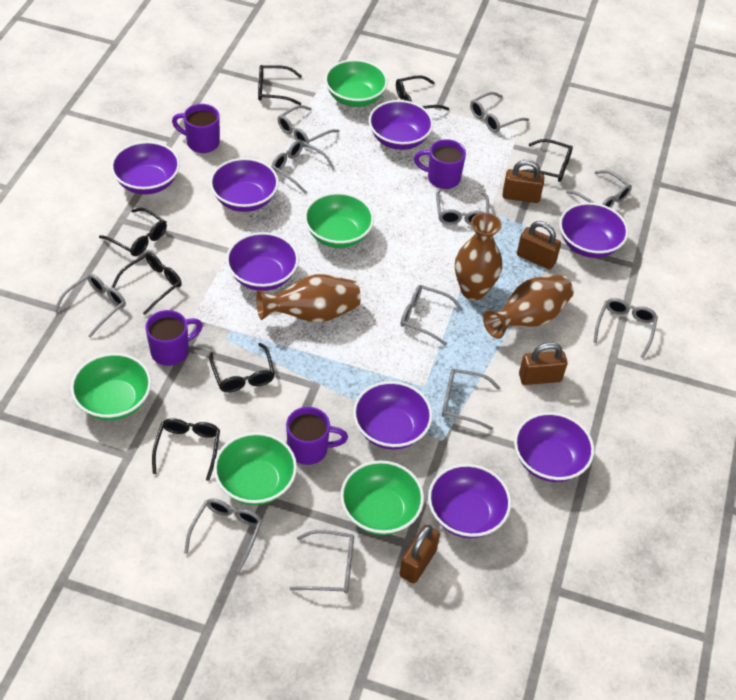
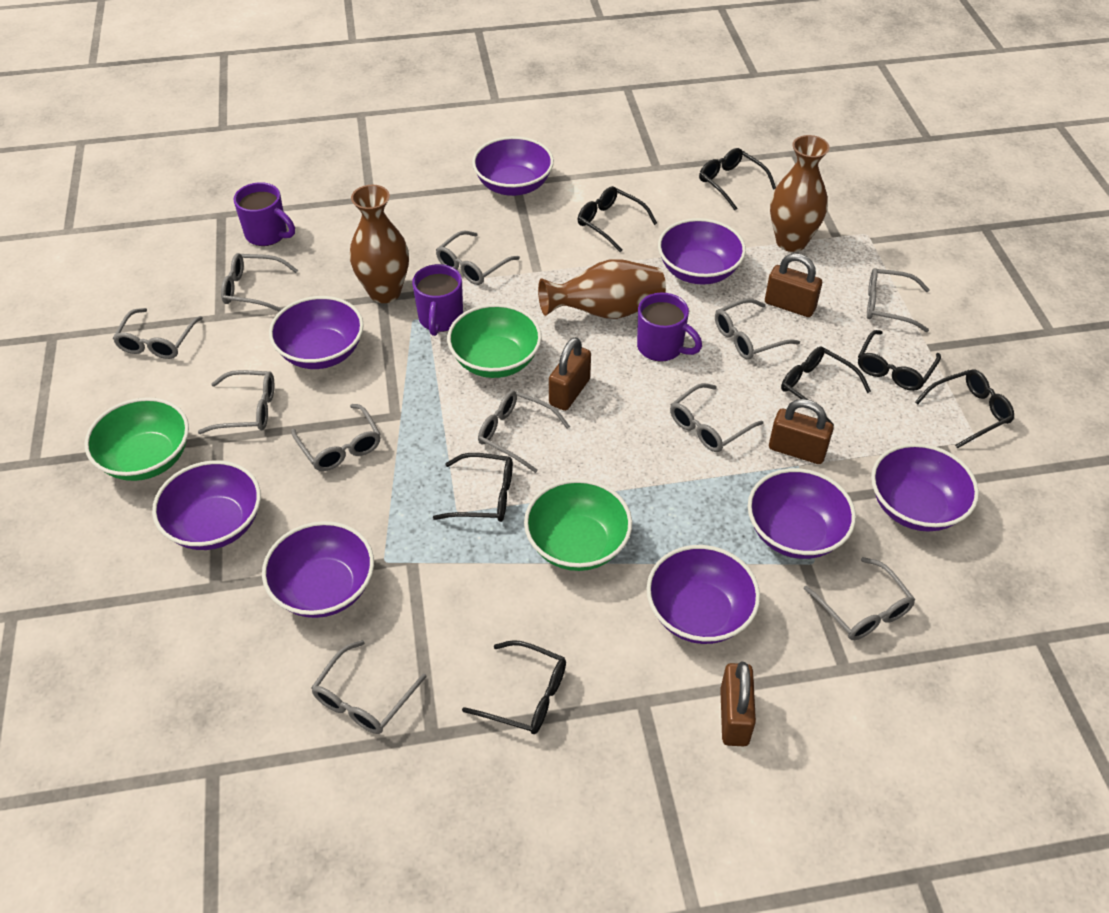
green bowl: [71,353,151,420] [214,432,297,505] [304,192,374,248] [325,59,388,107] [340,460,424,535] = 5 -> [84,397,189,481] [447,304,542,378] [524,479,632,571] = 3
purple mug: [145,310,202,366] [172,104,220,153] [286,407,348,465] [414,139,466,189] = 4 -> [234,182,295,246] [412,264,463,336] [637,293,702,362] = 3

